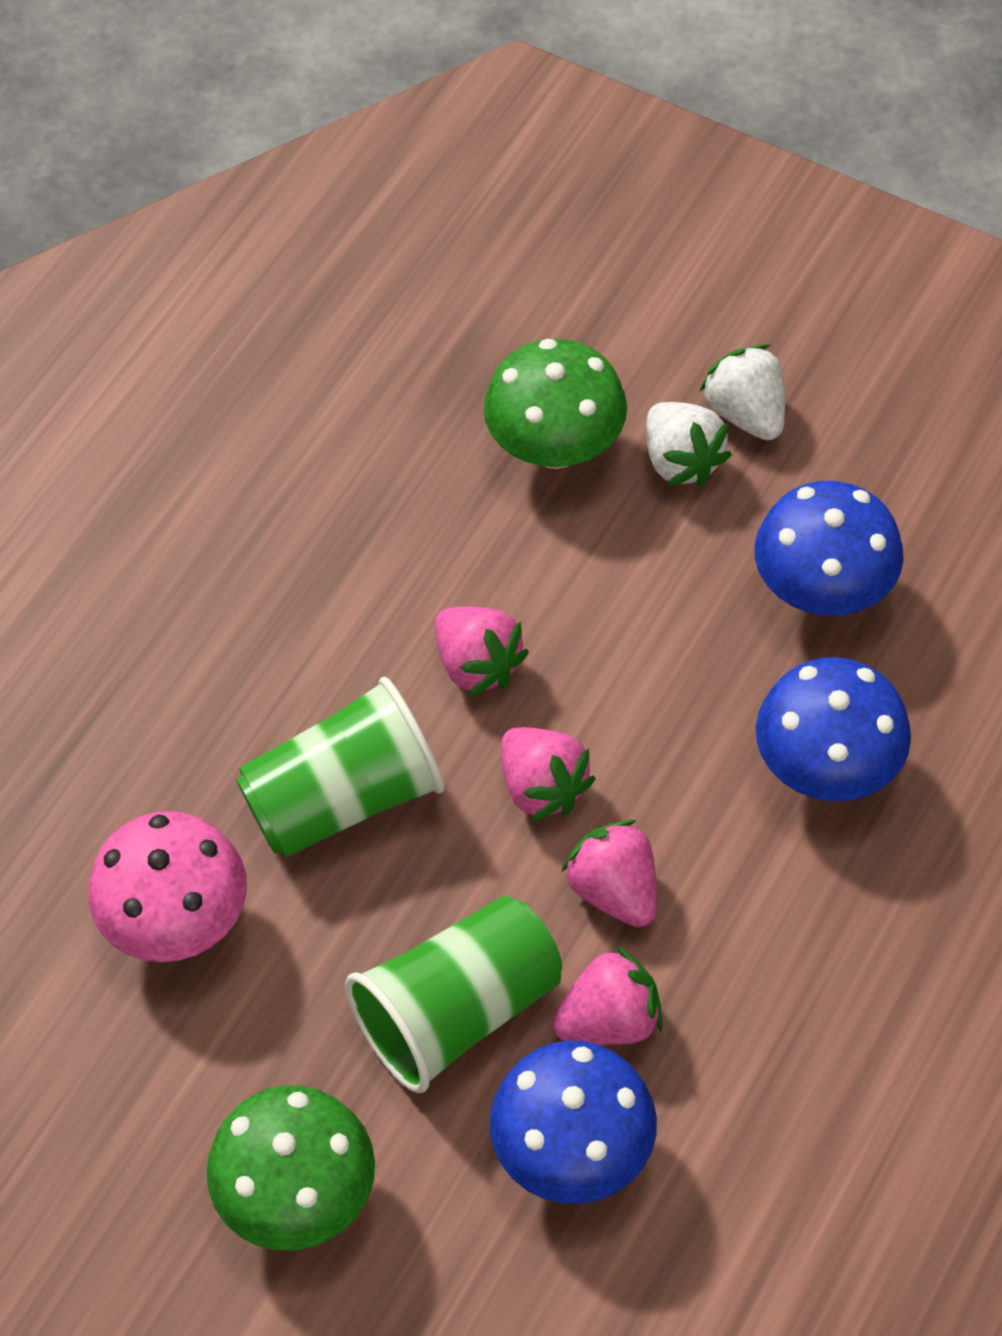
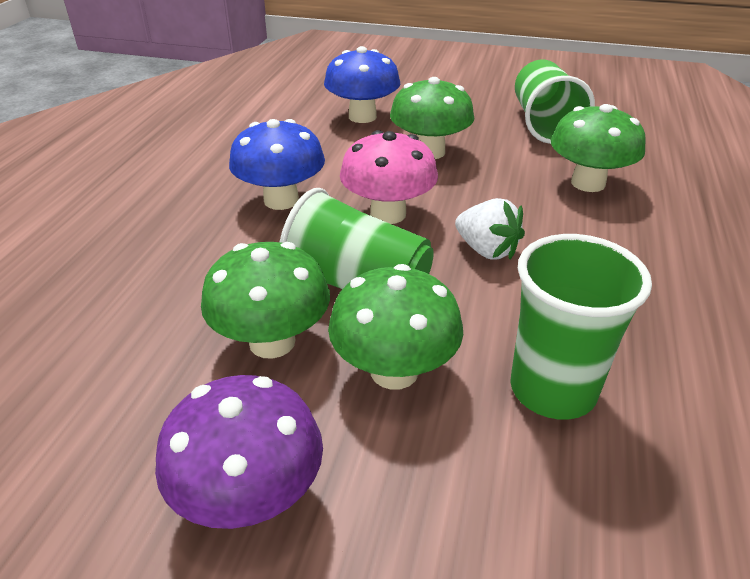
blue mushroom: [490,1041,657,1204] [754,481,904,616] [756,657,911,801] = 3 -> [229,119,325,210] [324,46,400,123] = 2
green cup: [236,677,445,858] [346,896,562,1093] = 2 -> [280,188,434,289] [510,234,652,420] [515,60,595,144] = 3
green mushroom: [207,1085,375,1251] [484,339,627,469] = 2 -> [201,242,330,359] [328,264,463,390] [390,77,474,159] [551,104,646,192] = 4
pink strawberry: [435,607,529,697] [501,727,596,822] [552,946,663,1045] [561,820,657,927] = 4 -> none = 0
purple mushroom: none = 0 -> [155,375,323,529] = 1
white strawberry: [646,402,732,487] [699,344,785,440] = 2 -> [455,198,525,260] = 1

